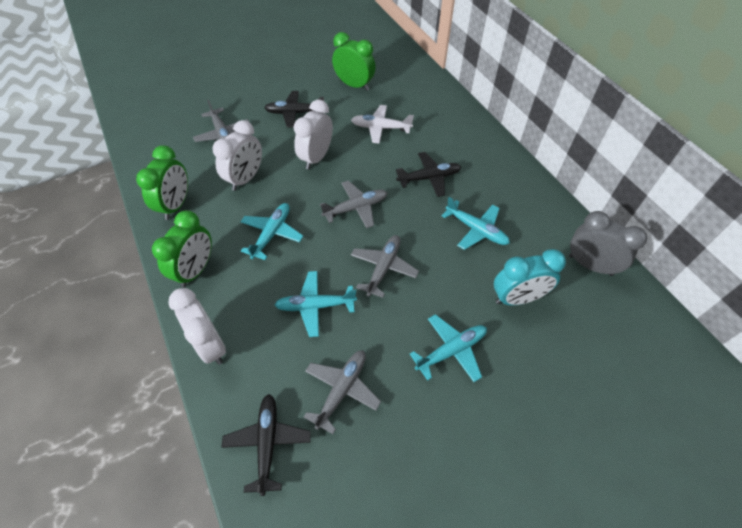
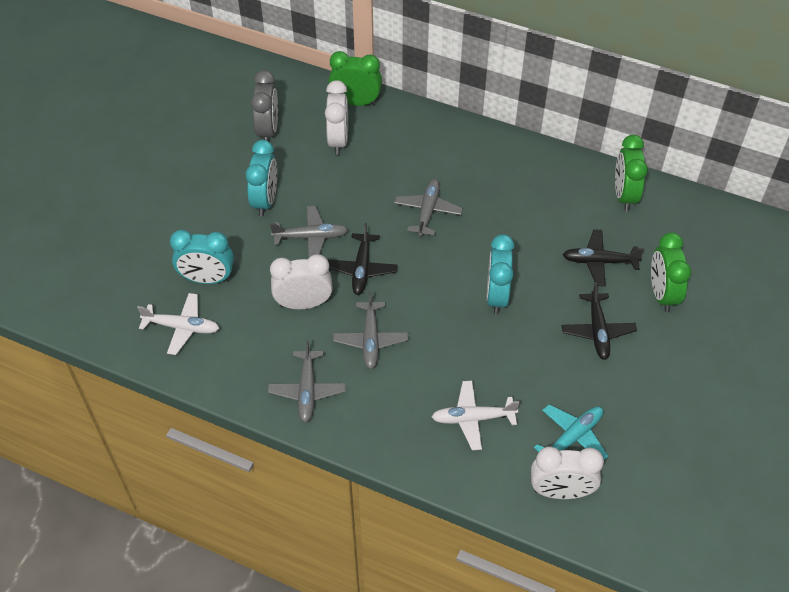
turquoise clock: [494,249,566,306] = 1 -> [170,230,234,284] [246,140,277,216] [486,234,515,314] = 3
turquoise plane: [240,203,303,260] [275,271,357,337] [410,314,487,382] [442,197,510,250] = 4 -> [534,404,608,460] = 1
white plane: [351,105,414,144] = 1 -> [137,293,220,355] [432,381,520,450] = 2

